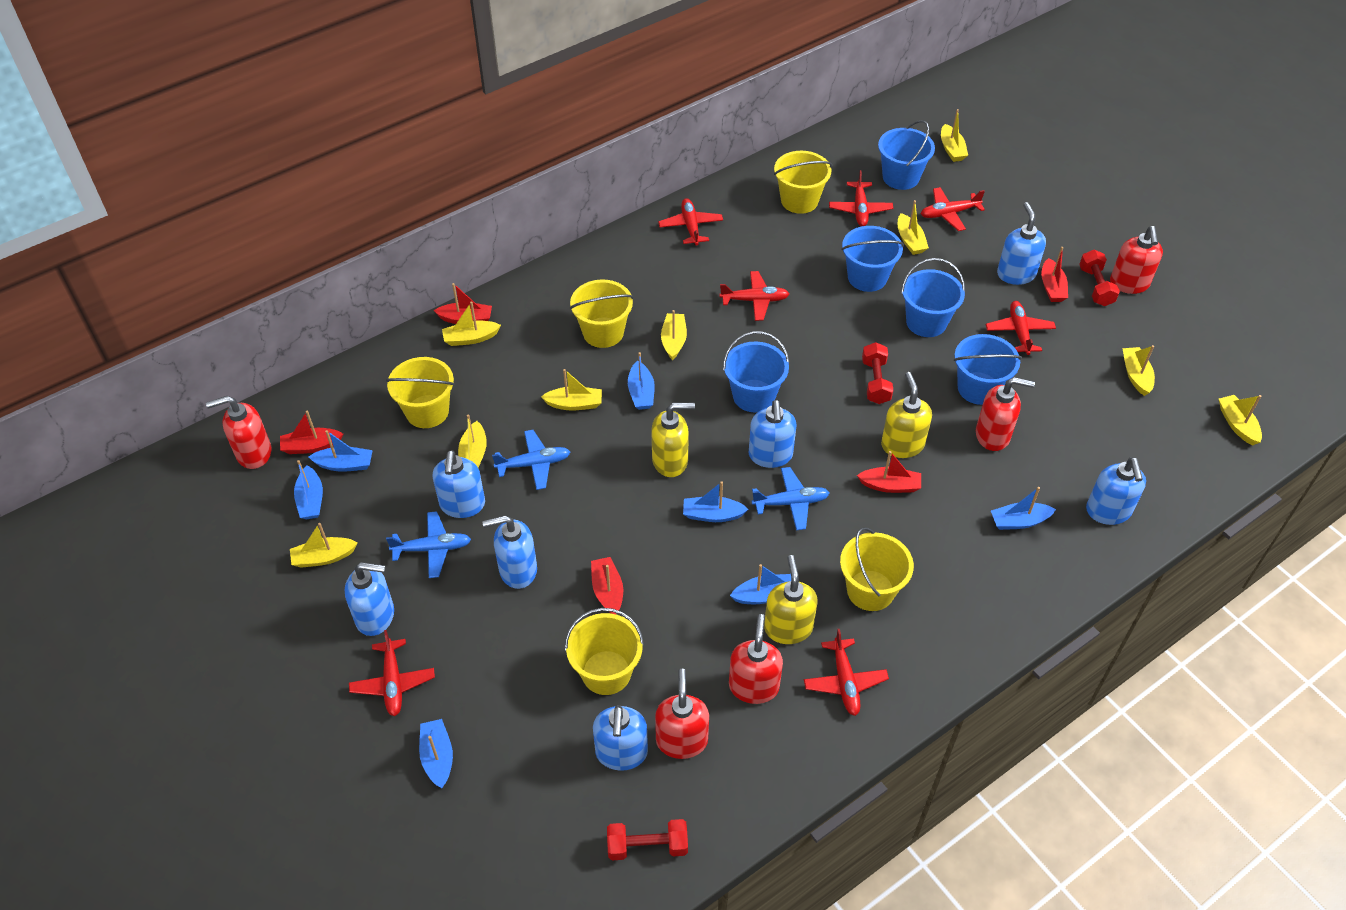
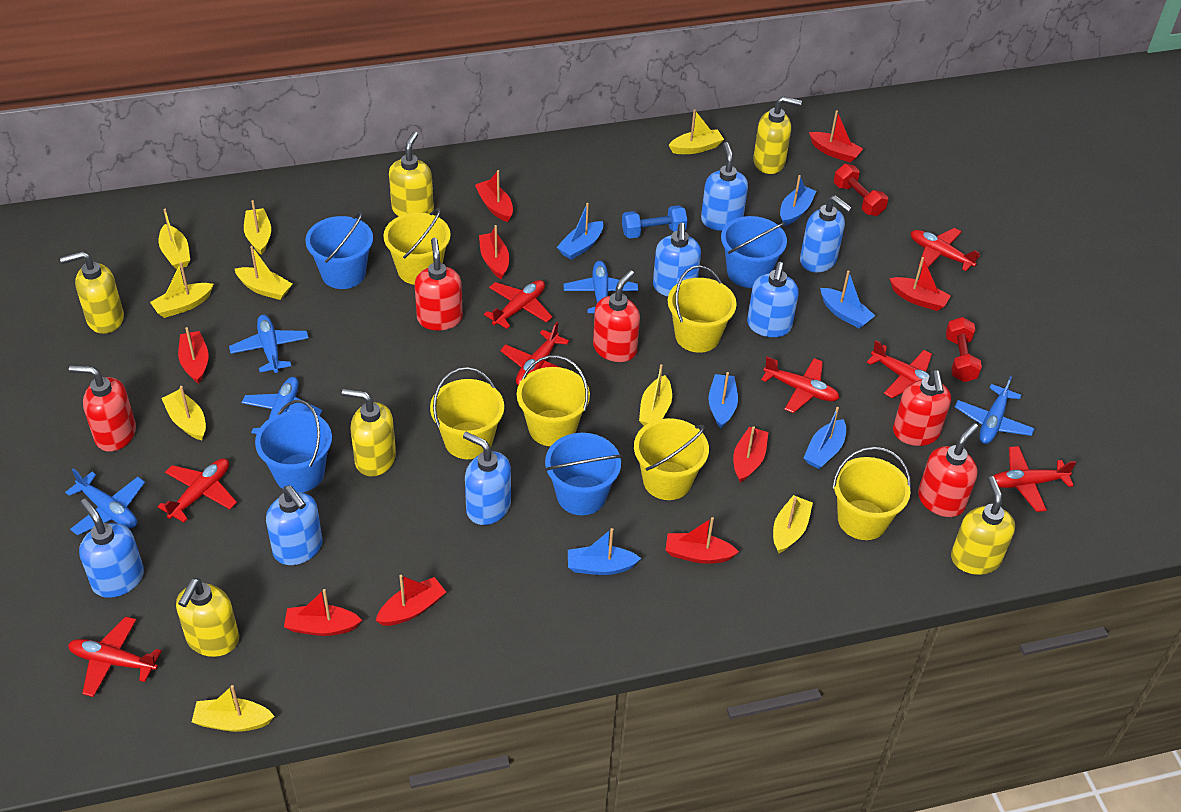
blue boat: [294,460,323,519] [309,430,373,472] [419,719,453,788] [628,352,655,410] [683,481,748,522] [730,564,791,604] [991,487,1056,530] = 7 -> [557,203,603,260] [568,528,641,575] [708,372,738,429] [780,175,816,226] [804,407,846,469] [820,271,875,328] = 6
blue bucket: [723,331,789,412] [841,226,904,292] [878,120,935,190] [901,258,965,337] [954,334,1022,405] = 5 -> [255,400,332,492] [305,212,373,289] [545,433,622,515] [721,216,787,288] = 4
blue dumbbell: none = 0 -> [622,205,687,238] = 1
blue plane: [386,511,471,578] [492,430,570,490] [752,467,829,530] = 3 -> [65,468,145,535] [229,315,309,373] [241,377,322,434] [564,261,638,313] [955,376,1035,444] = 5
red boat: [280,411,343,454] [433,283,492,324] [591,557,623,614] [857,451,921,493] [1041,247,1068,302] = 5 -> [178,327,208,384] [284,589,362,636] [376,575,446,626] [475,170,513,222] [479,225,509,280] [665,517,739,564] [733,426,769,482] [809,110,863,163] [889,257,951,311] = 9
red dumbbell: [607,819,688,860] [862,342,893,404] [1079,250,1120,306] = 3 -> [834,164,888,216] [946,317,982,382] = 2
red plane: [349,630,435,716] [658,198,723,246] [720,271,789,321] [804,629,889,716] [829,170,893,226] [921,187,985,231] [986,301,1056,355] = 7 -> [68,617,162,697] [157,458,237,523] [484,280,553,329] [500,322,569,385] [761,356,840,413] [867,340,932,398] [911,228,980,271] [993,446,1076,512] = 8
yellow bucket: [386,357,455,428] [565,608,644,695] [570,279,633,348] [774,151,832,214] [840,527,914,611] = 5 -> [383,208,451,285] [430,367,504,459] [517,355,590,446] [634,418,709,500] [668,265,737,353] [832,447,911,540] = 6
yellow soap dispenser: [651,403,695,477] [764,555,818,644] [881,372,932,458] = 3 -> [60,251,124,334] [176,578,239,657] [342,389,396,477] [389,131,434,216] [753,96,802,174] [951,476,1015,575] = 6

